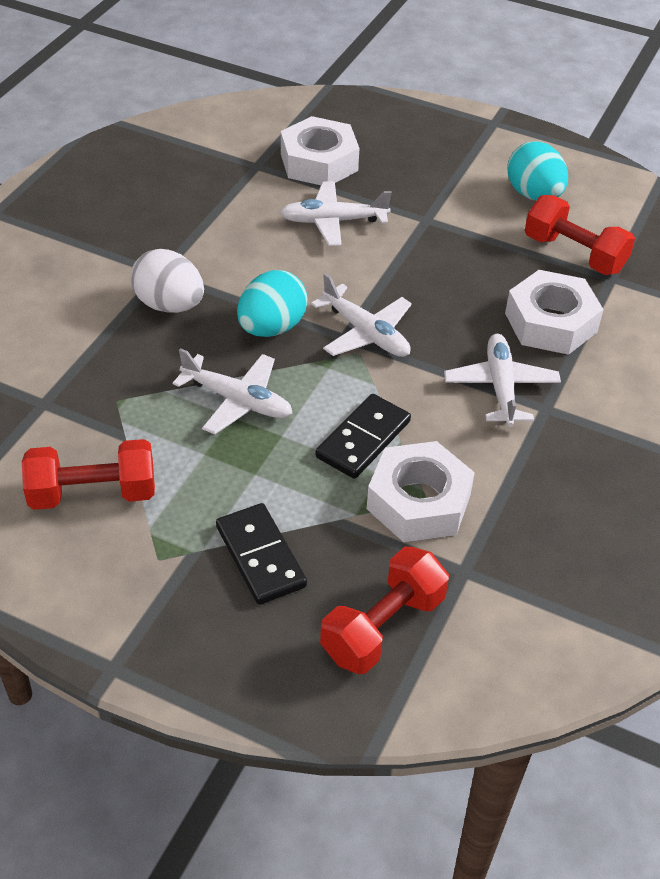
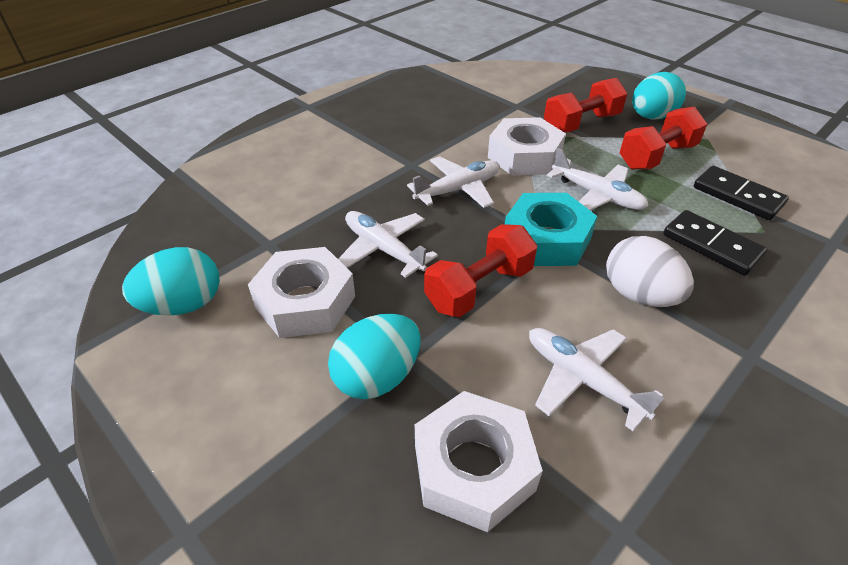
turquoise egg: [237,270,308,337] [507,141,568,201] = 2 -> [122,247,220,316] [328,314,421,399] [632,72,686,119] = 3
turquoise nut: none = 0 -> [505,193,597,266] = 1

